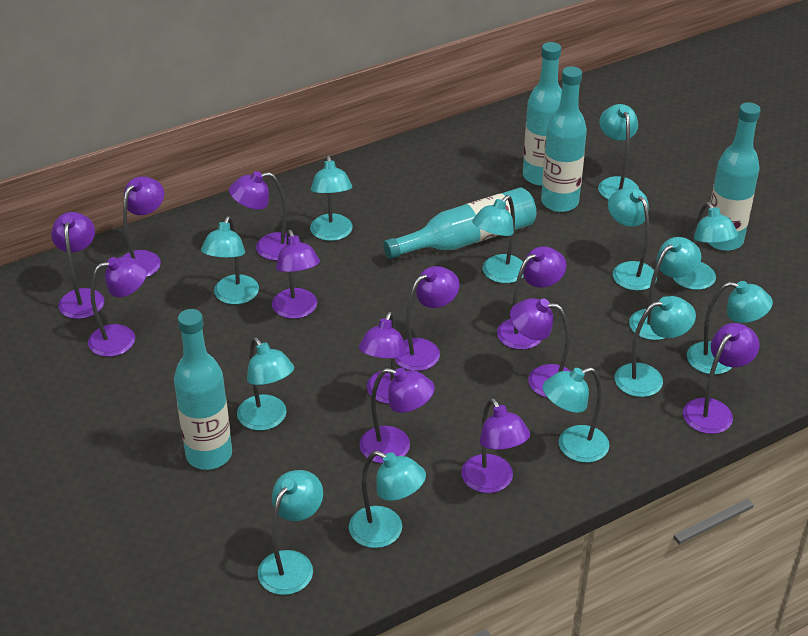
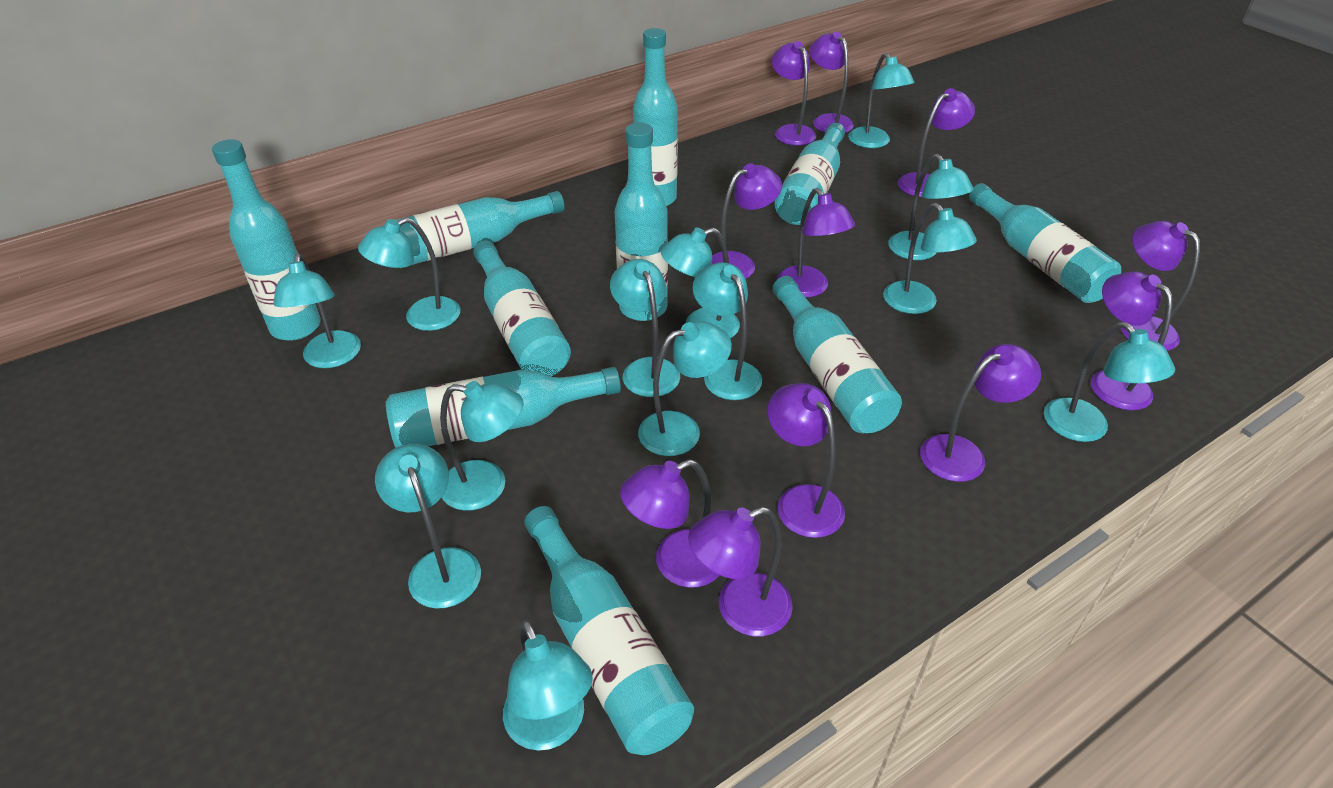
purple lamp: [51,212,104,319] [88,256,147,357] [122,176,164,277] [229,171,287,261] [272,230,320,319] [359,312,406,404] [359,368,435,463] [395,266,460,371] [461,398,530,493] [497,246,566,350] [510,298,571,398] [683,323,759,434] = 12 -> [620,459,720,588] [688,507,793,637] [712,163,782,279] [768,383,845,538] [771,41,816,146] [777,188,855,298] [809,32,854,133] [898,88,975,197] [920,344,1041,482] [1091,272,1173,410] [1121,221,1200,351] = 11
turquoise bottle: [174,309,232,470] [383,187,536,259] [523,42,562,186] [541,66,587,212] [708,102,761,251] = 5 -> [212,139,321,341] [384,191,565,265] [386,367,621,448] [473,240,571,376] [524,506,694,755] [615,123,668,321] [633,28,678,206] [773,276,902,433] [774,123,845,225] [969,183,1121,303] = 10

